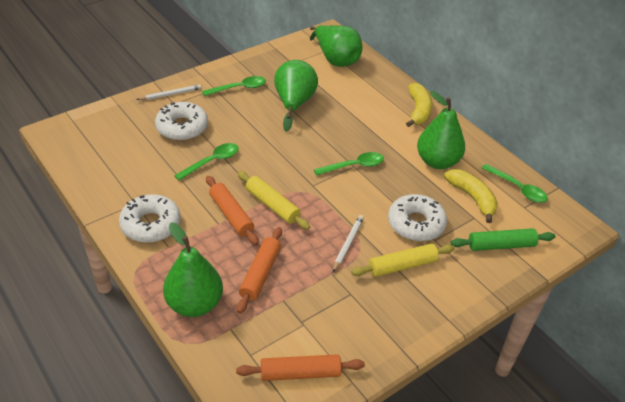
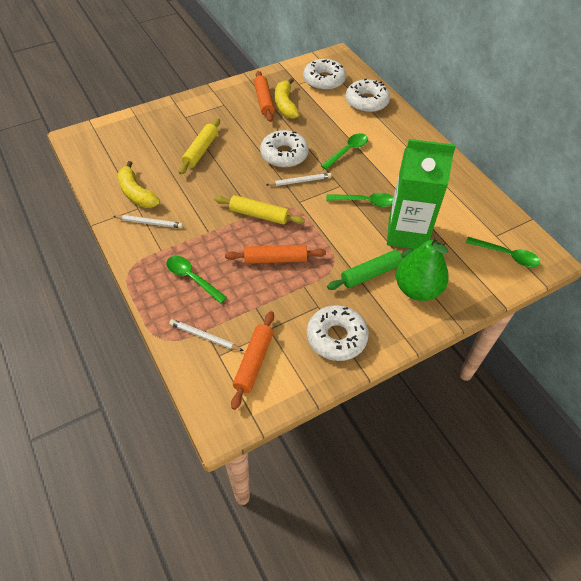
green carton: none = 0 -> [387,139,456,249] = 1
green pear: [163,222,223,317] [274,60,318,132] [310,25,362,67] [417,91,465,169] = 4 -> [396,235,449,301] = 1
white donut: [119,194,181,243] [155,102,208,141] [388,194,447,241] = 3 -> [260,130,309,168] [303,59,346,91] [307,305,369,361] [346,78,390,113] = 4
white pencil: [136,84,202,100] [333,215,364,272] = 2 -> [113,215,183,228] [169,319,243,351] [266,173,332,186] = 3

